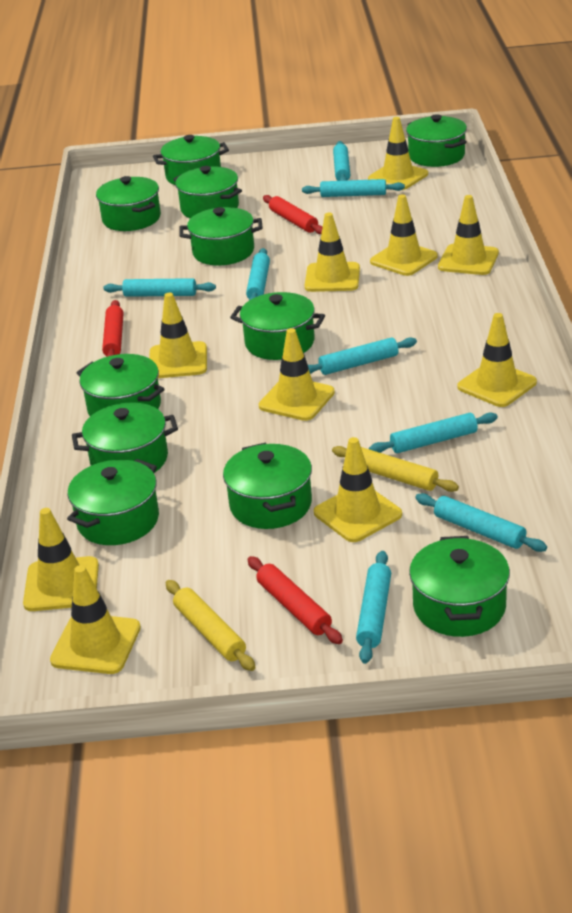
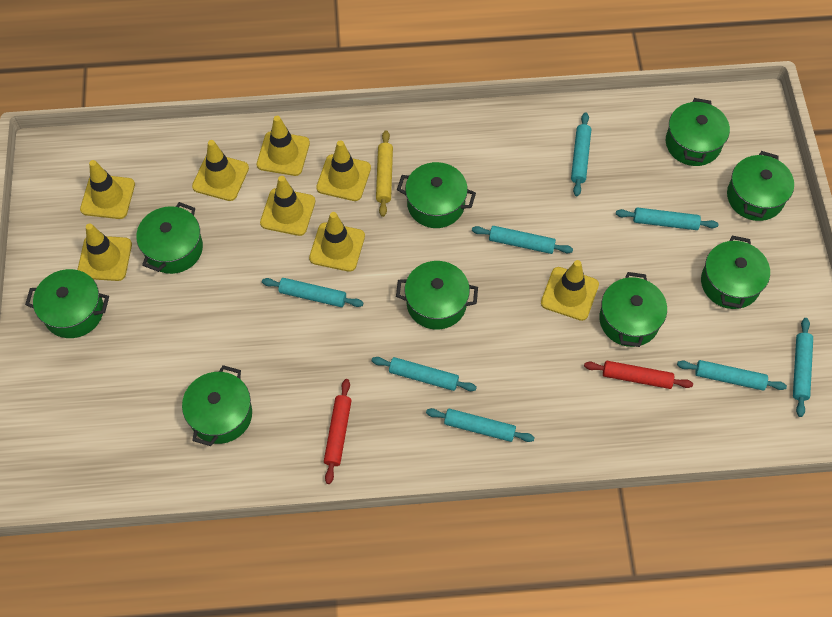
green pot: [67,459,159,545] [72,403,178,473] [77,354,165,416] [96,176,161,231] [153,135,229,185] [173,166,242,218] [179,207,263,266] [223,443,312,529] [230,292,325,360] [406,114,467,167] [409,536,510,637] = 11 -> [25,269,109,338] [136,202,203,274] [182,365,252,446] [396,261,478,330] [397,162,476,228] [599,272,667,347] [666,98,730,166] [701,236,770,309] [727,151,794,221] = 9
red rolling pin: [102,300,123,357] [248,556,343,644] [263,195,323,234] = 3 -> [324,379,352,484] [584,361,693,389] = 2
yellow rolling pin: [166,580,255,671] [332,446,459,492] = 2 -> [376,130,393,217] = 1
yellow traffic cone: [23,508,99,611] [50,565,141,674] [149,293,207,378] [259,328,335,421] [305,213,360,292] [314,437,402,542] [368,117,428,190] [370,194,438,276] [438,195,499,275] [457,313,537,407] = 10 -> [77,223,132,281] [80,160,135,219] [192,140,249,201] [257,116,310,176] [260,176,315,236] [309,212,365,272] [316,140,371,201] [541,260,599,321] = 8

